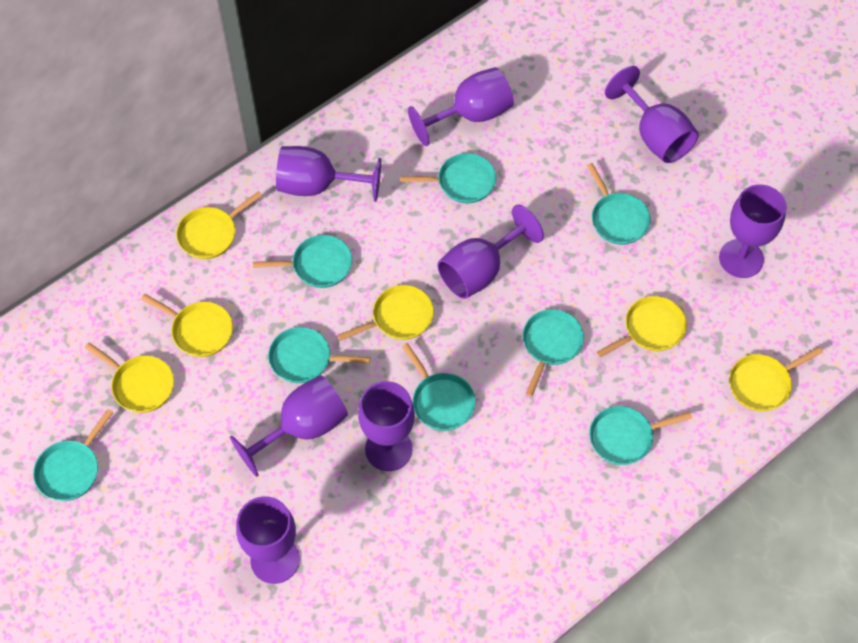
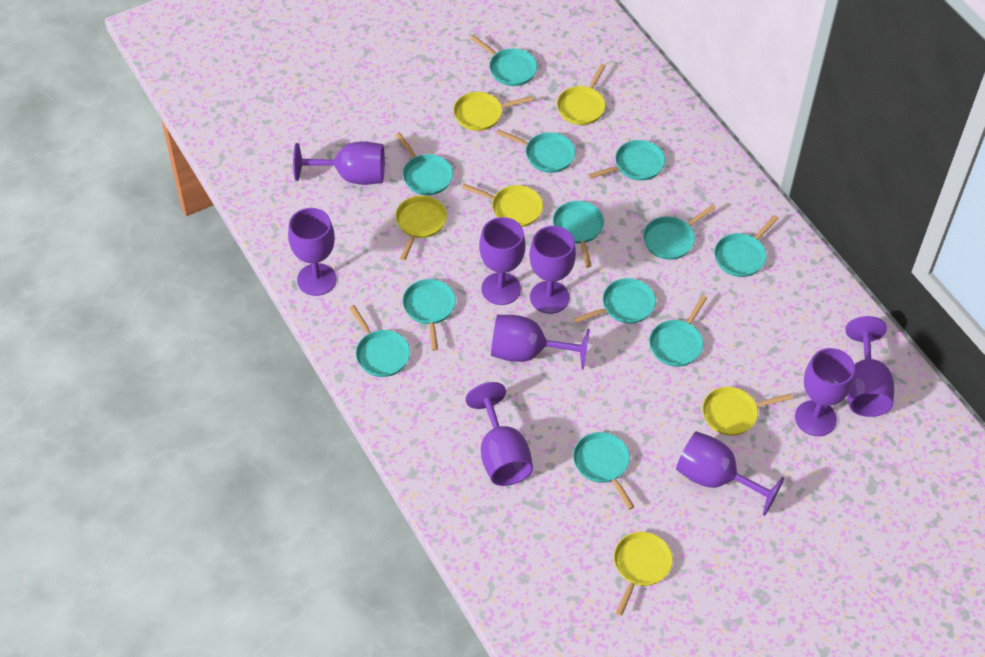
purple goblet: [230,375,348,477] [236,496,300,584] [276,146,381,202] [358,381,415,471] [408,67,514,146] [437,205,544,299] [605,66,699,163] [719,184,787,278] = 8 -> [288,208,337,296] [293,141,385,185] [466,382,533,486] [479,217,526,305] [491,315,590,370] [529,226,576,314] [676,431,784,516] [795,348,855,436] [845,316,894,417] = 9
turquoise pan: [33,409,114,501] [253,235,352,288] [268,327,370,383] [400,153,496,203] [402,343,476,431] [523,309,584,396] [587,163,651,245] [589,406,692,465] = 8 -> [349,305,410,377] [395,133,453,195] [402,279,456,351] [470,35,537,86] [496,129,576,173] [553,201,604,268] [573,432,634,510] [574,278,656,324] [588,140,665,181] [643,205,716,260] [649,295,707,367] [714,215,779,277] = 12

